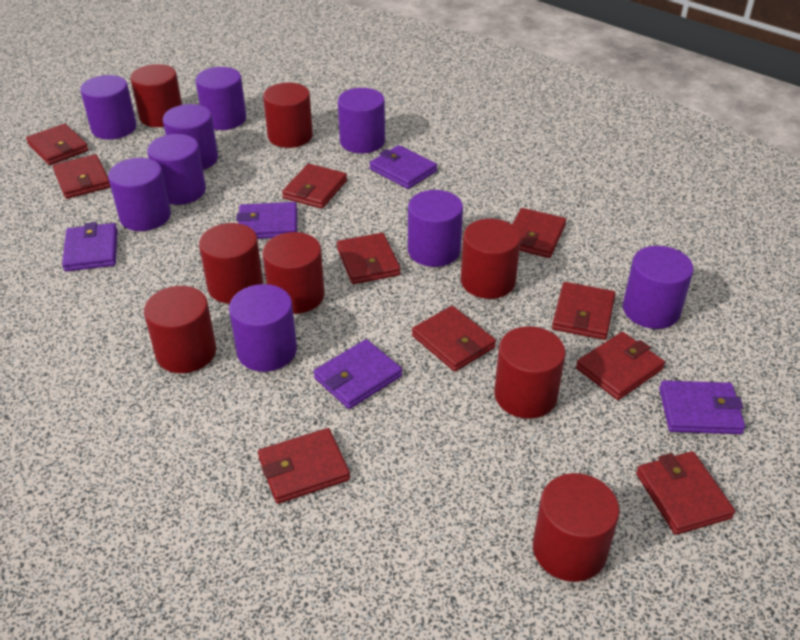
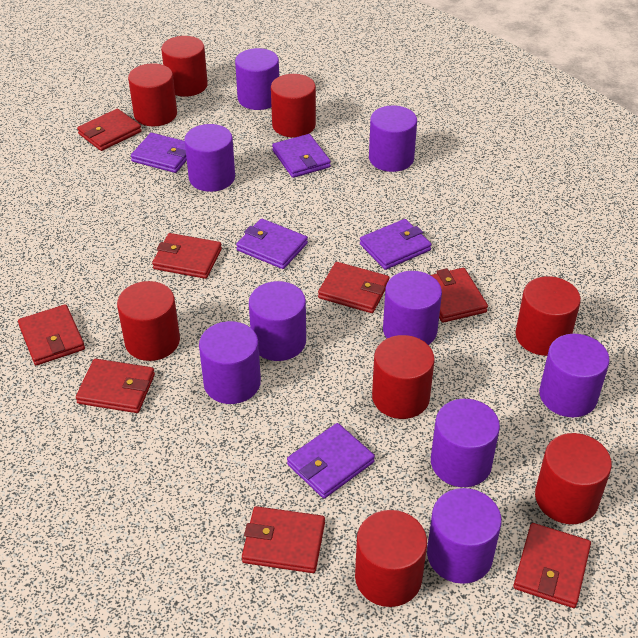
red wallet: [26,124,89,165] [53,154,110,199] [258,428,350,504] [282,164,347,209] [337,233,400,284] [412,306,496,371] [512,208,566,258] [552,282,615,340] [576,332,665,400] [636,451,735,535] = 10 -> [18,304,85,366] [76,359,155,413] [77,109,142,151] [152,233,222,279] [242,506,325,573] [318,262,390,313] [431,268,488,323] [513,523,591,608] = 8

